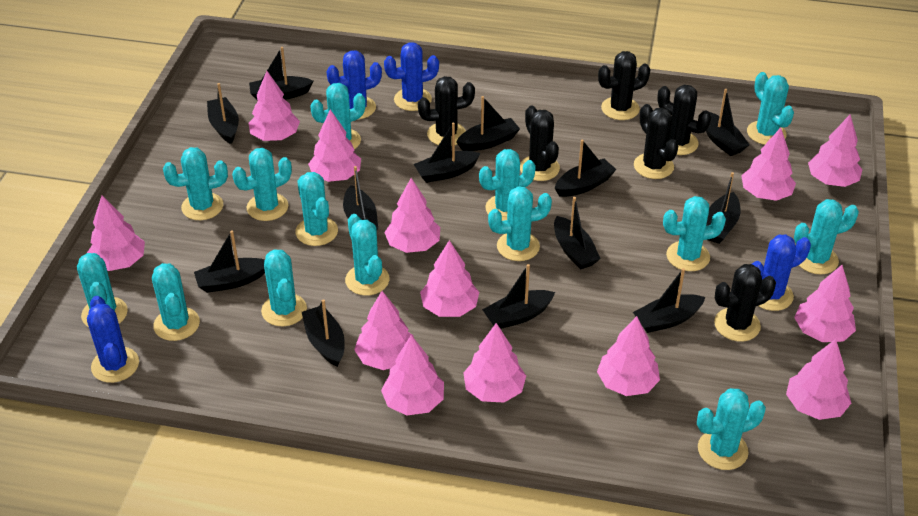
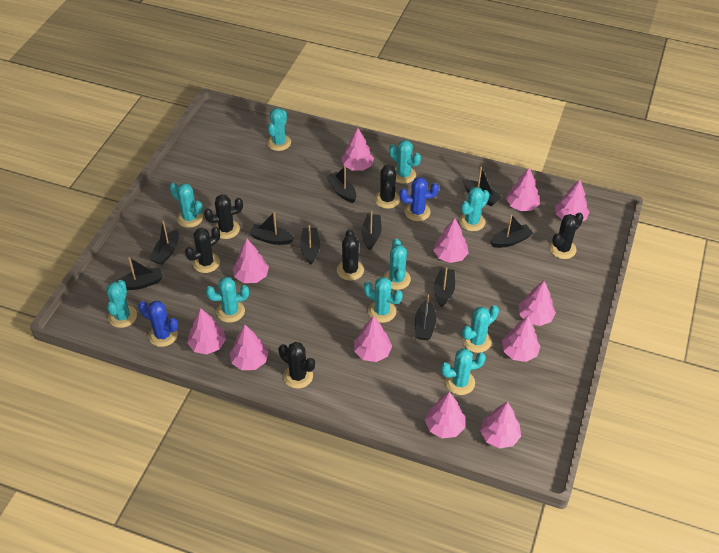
black boat: [194,231,265,293] [207,83,239,144] [249,47,313,101] [302,299,345,367] [343,166,378,230] [414,122,481,183] [456,96,520,151] [482,264,555,329] [554,197,601,269] [555,140,617,197] [633,268,705,333] [702,89,750,156] [706,172,740,244] = 13 -> [117,257,163,290] [149,221,179,265] [250,212,295,245] [300,225,320,264] [326,166,356,203] [361,211,382,250] [415,294,437,340] [434,267,455,307] [463,166,502,206] [490,214,533,248] = 10
blue cactus: [87,296,139,383] [326,51,382,119] [384,42,439,111] [752,234,811,311] = 4 -> [138,301,178,347] [400,177,439,221] = 2
pink tree: [87,196,145,271] [248,71,300,141] [308,109,361,182] [354,291,414,370] [381,335,444,416] [384,178,440,253] [420,240,479,317] [463,323,526,402] [597,316,660,396] [741,128,796,201] [786,339,851,420] [794,265,856,342] [808,114,863,187] = 13 -> [187,308,226,354] [230,325,269,370] [233,239,269,283] [341,128,374,171] [354,316,392,362] [425,392,465,438] [433,218,469,263] [480,401,521,448] [502,316,540,362] [506,167,540,211] [519,280,556,326] [555,180,589,221] = 12
turquoise cactus: [77,253,128,327] [152,263,200,341] [163,147,228,220] [232,148,292,221] [261,249,307,326] [295,172,338,246] [310,83,366,149] [345,214,389,296] [479,149,536,221] [488,186,552,261] [663,196,726,271] [697,388,766,470] [747,72,794,145] [794,199,859,274] = 14 -> [106,280,137,328] [170,183,203,228] [206,277,249,323] [267,108,291,151] [364,277,403,323] [383,238,411,290] [389,140,421,184] [441,348,486,395] [459,187,489,231] [462,305,499,353] = 10

